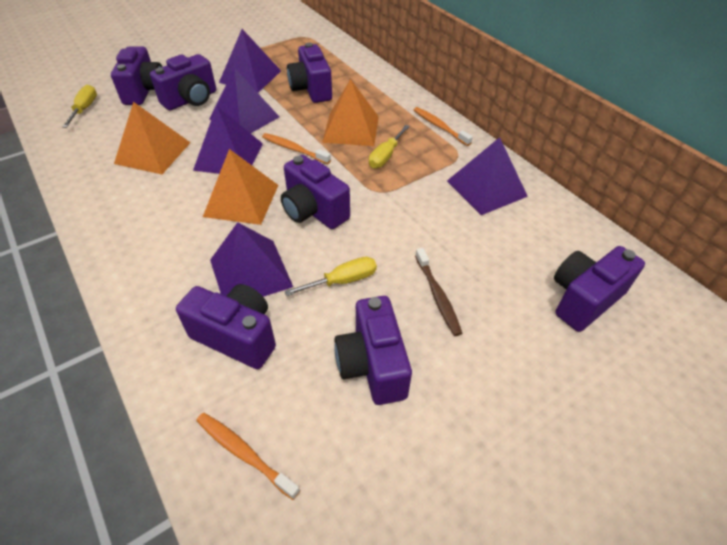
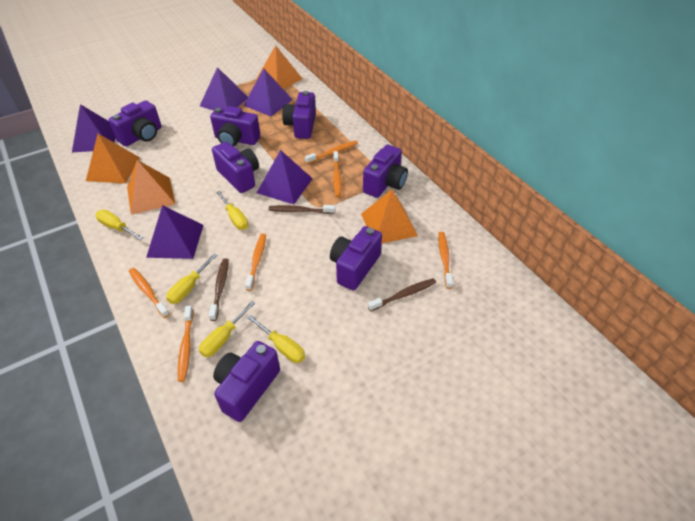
brown toothbrush: [415,248,462,336] = 1 -> [209,258,229,321] [269,205,335,214] [368,278,436,312] = 3
orange pyramid: [114,102,191,174] [203,149,278,225] [322,79,379,146] = 3 -> [86,134,140,184] [127,160,175,215] [256,45,302,89] [361,189,418,243] = 4
orange toothbrush: [196,413,300,500] [262,133,331,164] [414,107,473,146] = 3 -> [129,268,170,318] [178,305,193,382] [245,234,266,291] [305,140,358,164] [333,151,342,197] [438,232,453,289] = 6
yellow screwdriver: [62,85,97,128] [284,257,377,296] [369,125,410,168] = 3 -> [95,210,144,240] [166,254,217,304] [199,301,255,357] [216,191,248,230] [248,315,305,363] = 5

